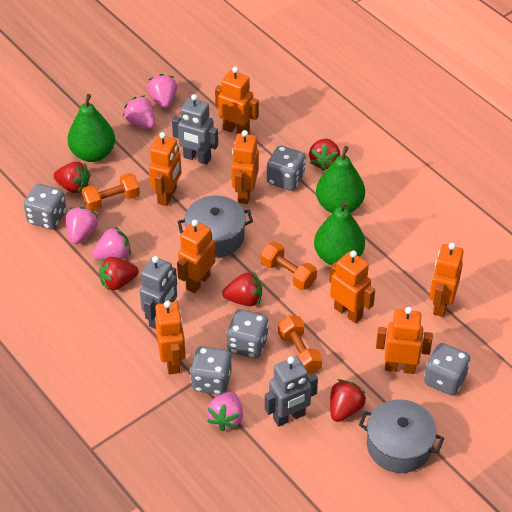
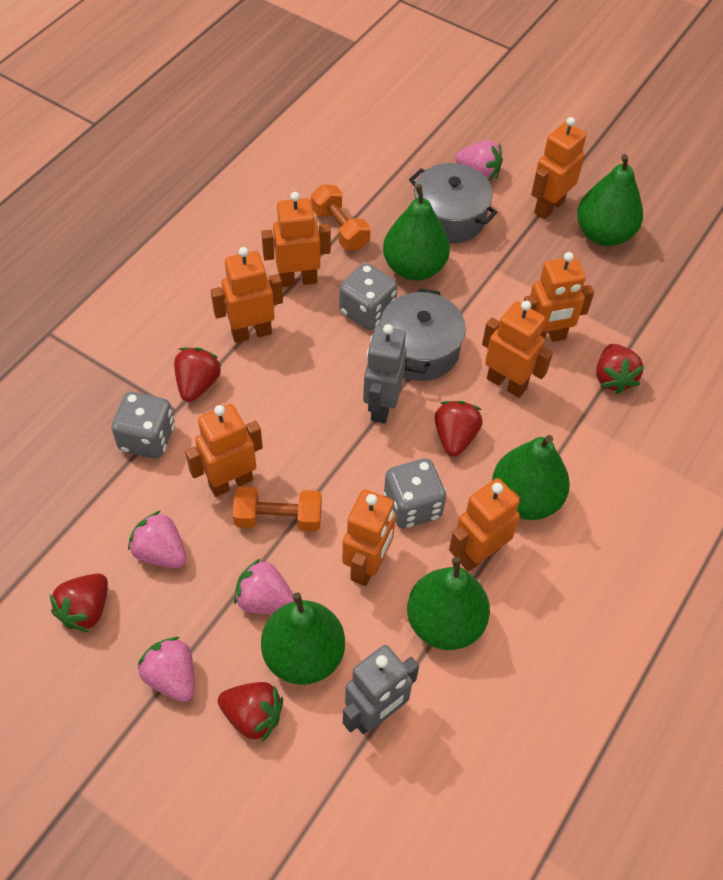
green pear: [67,94,115,162] [314,201,365,265] [316,146,365,213] = 3 -> [261,592,345,685] [383,184,450,281] [407,557,490,650] [492,435,570,520] [577,154,643,246] = 5
grey dice: [24,184,66,230] [190,346,231,395] [227,309,269,358] [267,145,306,191] [424,343,470,395] = 5 -> [111,392,175,459] [339,263,397,330] [384,458,446,528] = 3
grey robot: [140,256,177,329] [172,94,218,165] [265,356,318,427] = 3 -> [343,645,419,734] [363,324,407,424] = 2
orange dumbbell: [82,173,140,211] [261,242,317,290] [278,316,322,375] = 3 -> [233,486,322,532] [311,185,371,251] = 2
pink strawberry: [66,207,98,244] [92,226,131,261] [123,95,155,129] [147,74,177,109] [207,391,243,431] = 5 -> [128,511,187,568] [138,637,195,702] [234,558,294,614] [456,140,503,181] = 4

